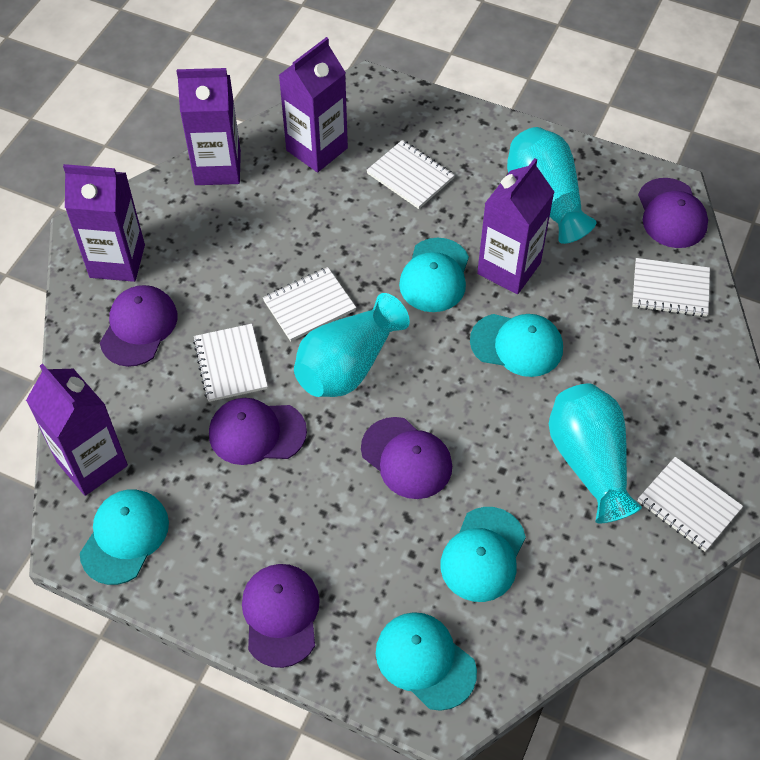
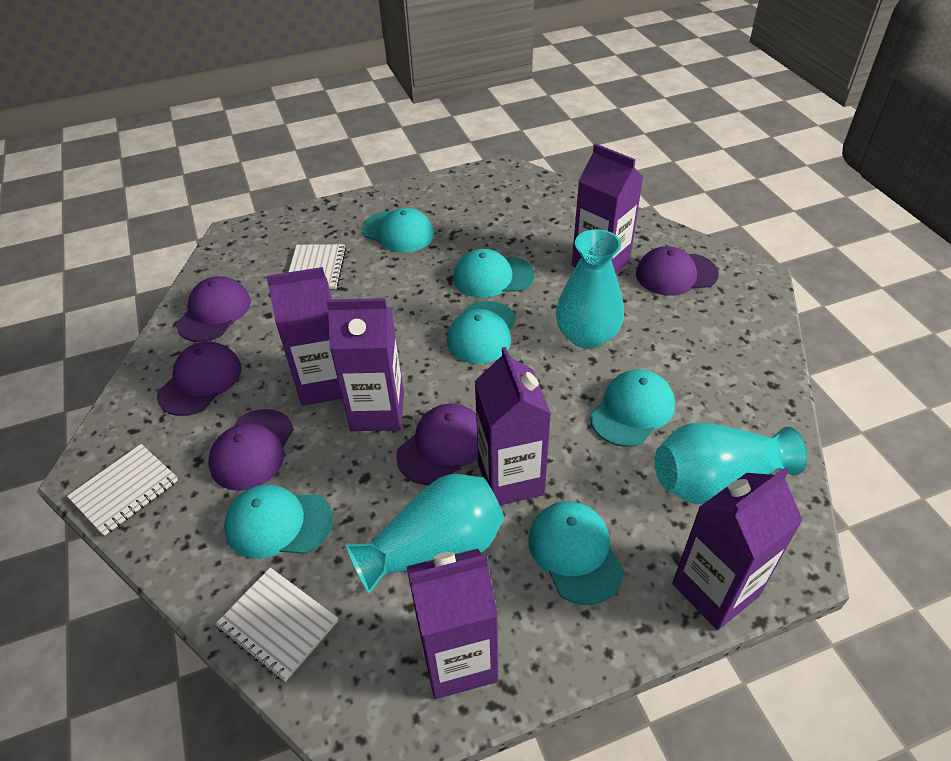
purple carton: [26,364,128,496] [63,164,145,282] [177,68,241,185] [279,37,348,172] [477,158,554,294] = 5 -> [266,267,342,406] [326,298,404,431] [406,549,498,699] [475,347,551,505] [572,143,643,274] [672,468,803,630] = 6
turquoise cap: [80,490,169,585] [376,612,477,711] [399,238,469,312] [441,507,526,602] [470,314,563,377] = 5 -> [224,484,333,559] [362,208,434,253] [447,301,516,364] [453,249,535,298] [528,501,624,605] [590,369,675,447] = 6
white notebook: [193,324,268,402] [263,267,356,341] [366,140,455,209] [632,258,710,317] [638,457,743,552] = 5 -> [67,444,178,536] [215,568,338,682] [289,244,346,289] = 3

